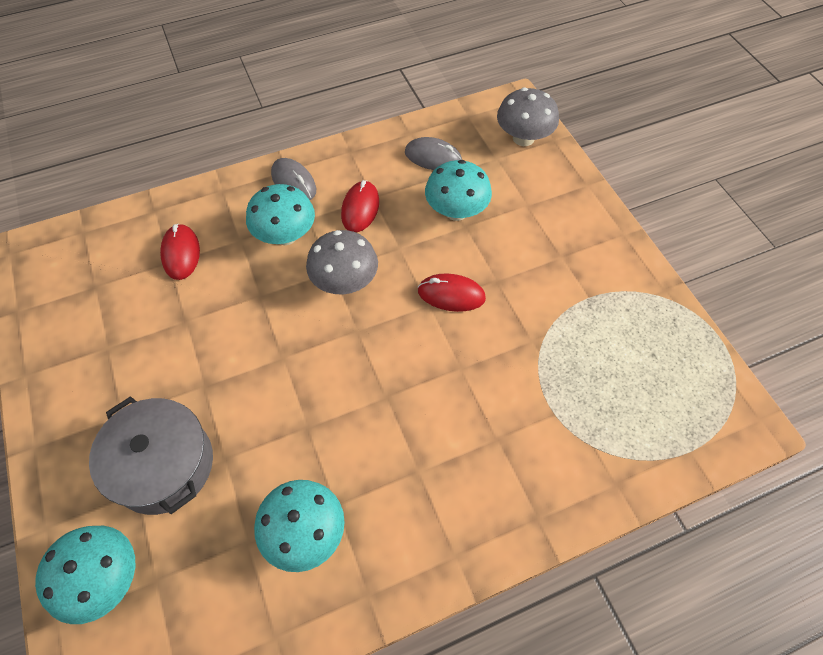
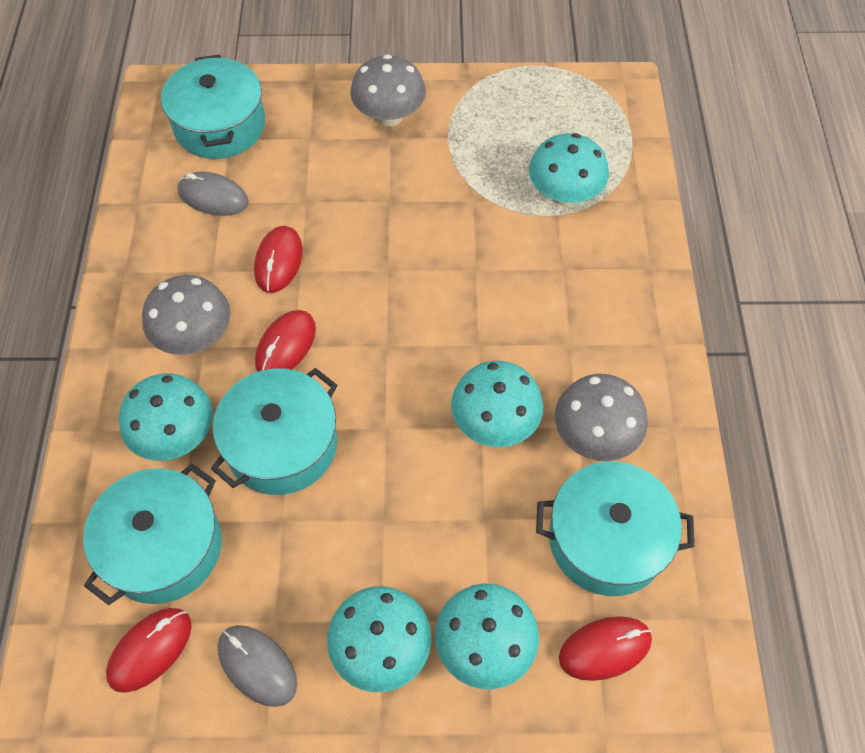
grey mushroom: [306,230,378,294] [497,87,559,146] = 2 -> [142,275,230,355] [350,54,426,126] [555,374,648,461] = 3
grey pot: [89,396,213,515] = 1 -> none = 0
red mouse: [160,224,200,280] [341,180,379,232] [418,274,486,312] = 3 -> [106,608,191,693] [254,226,303,293] [255,310,316,372] [559,616,652,681] = 4
turquoise mushroom: [35,526,135,624] [246,184,315,245] [254,480,345,572] [425,160,492,221] = 4 -> [119,373,213,461] [327,586,431,692] [435,584,539,689] [451,361,543,447] [529,133,609,206] = 5
turquoise pot: none = 0 -> [83,464,222,605] [161,55,265,159] [211,368,337,495] [536,462,694,596] = 4

